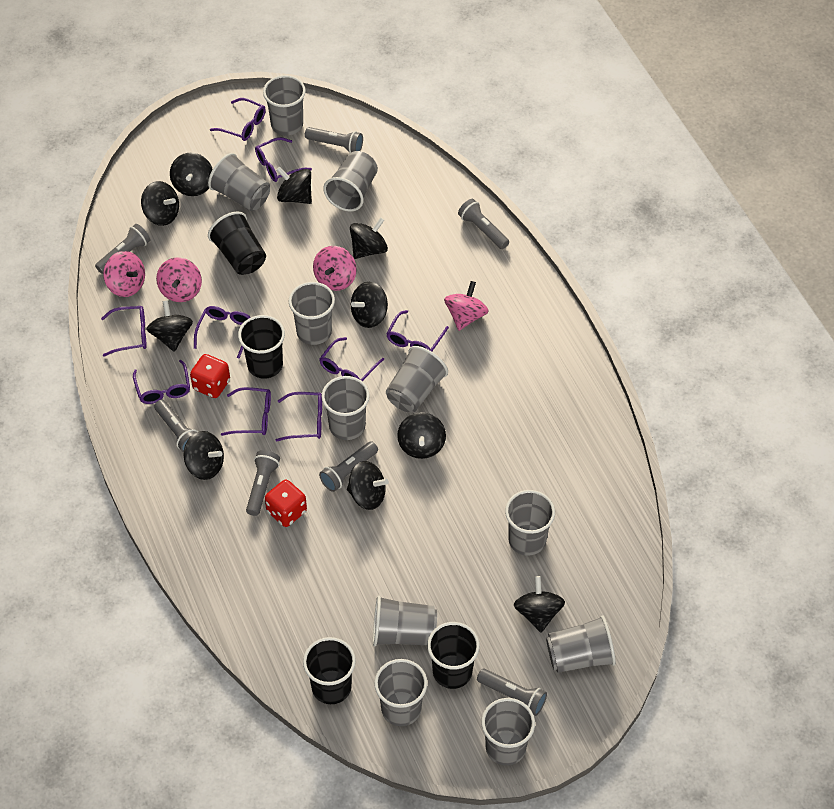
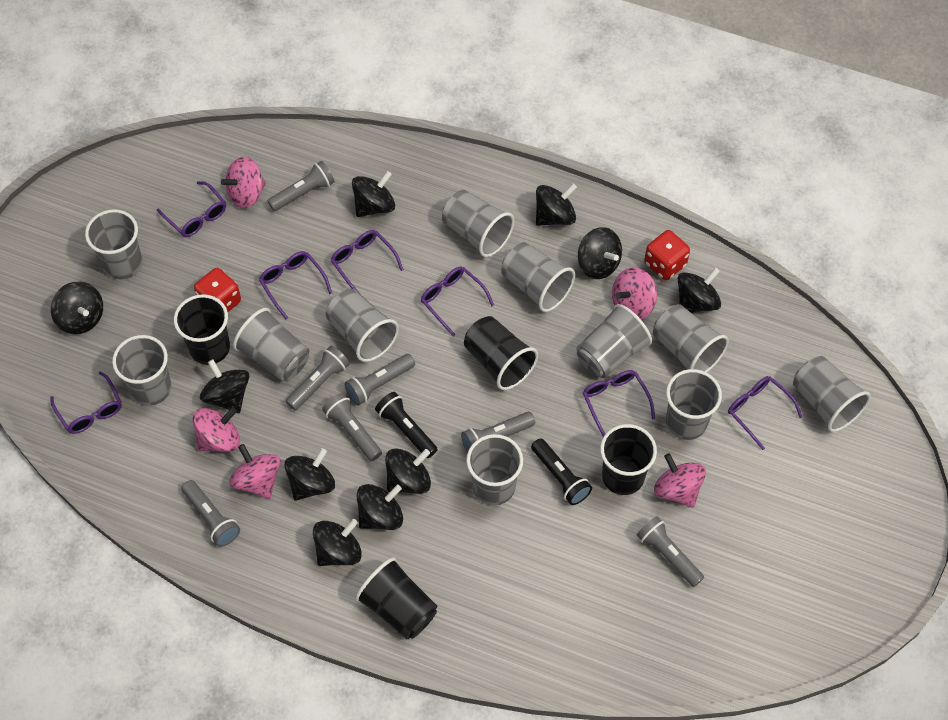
black flashlight: none = 0 -> [375,392,438,458] [531,438,592,505] = 2
pink spinning top: [103,251,145,297] [156,257,202,302] [313,246,357,291] [444,281,489,331] = 4 -> [193,407,240,452] [221,157,266,208] [229,444,281,499] [612,268,657,320] [654,453,706,508] = 5
purple glasses: [101,306,147,356] [133,360,190,404] [194,306,251,359] [210,98,266,141] [221,387,271,436] [255,137,312,182] [276,392,322,442] [319,337,384,381] [386,310,449,351] = 9 -> [50,371,122,434] [157,181,226,237] [259,251,332,319] [330,230,404,292] [421,267,494,337] [583,370,655,437] [728,376,802,450] = 7

